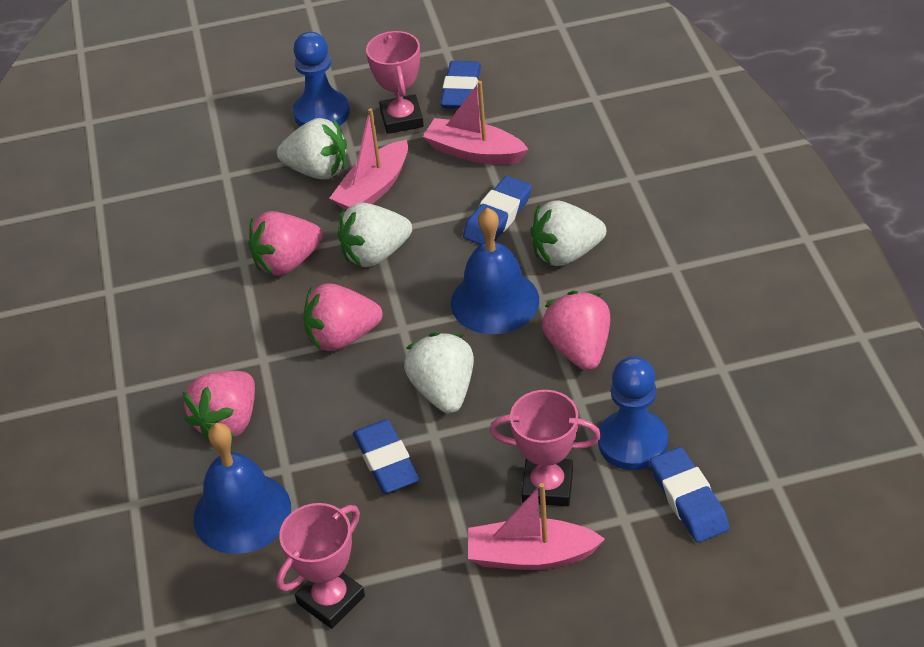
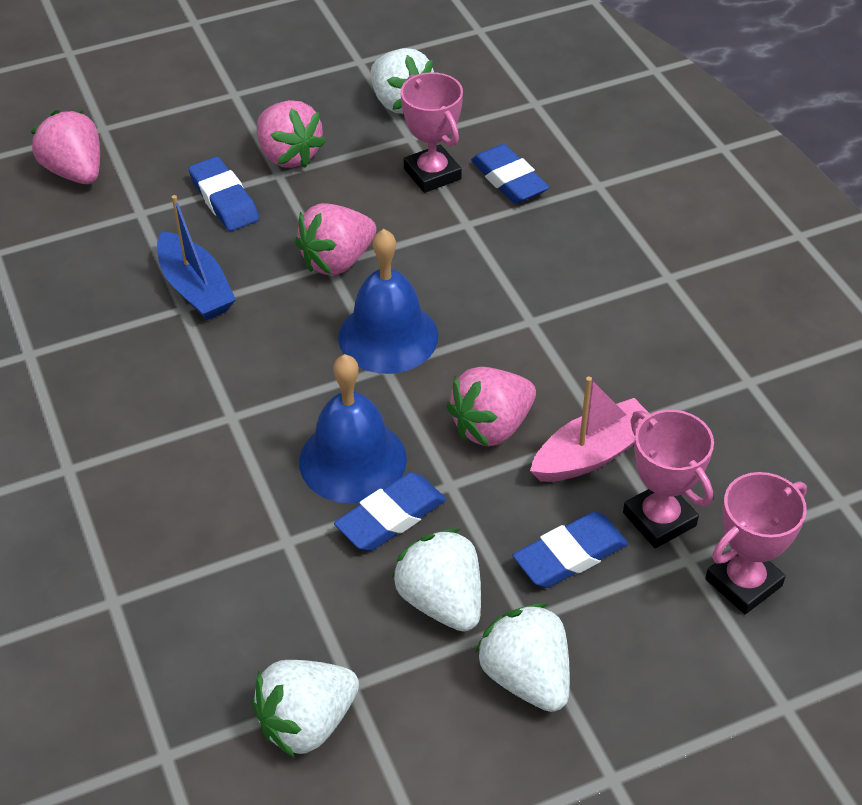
blue boat: none = 0 -> [157,195,236,320] = 1
blue pawn: [293,32,350,127] [598,356,668,470] = 2 -> none = 0
pink boat: [329,108,408,210] [423,81,529,164] [468,483,605,570] = 3 -> [530,377,650,482] = 1

